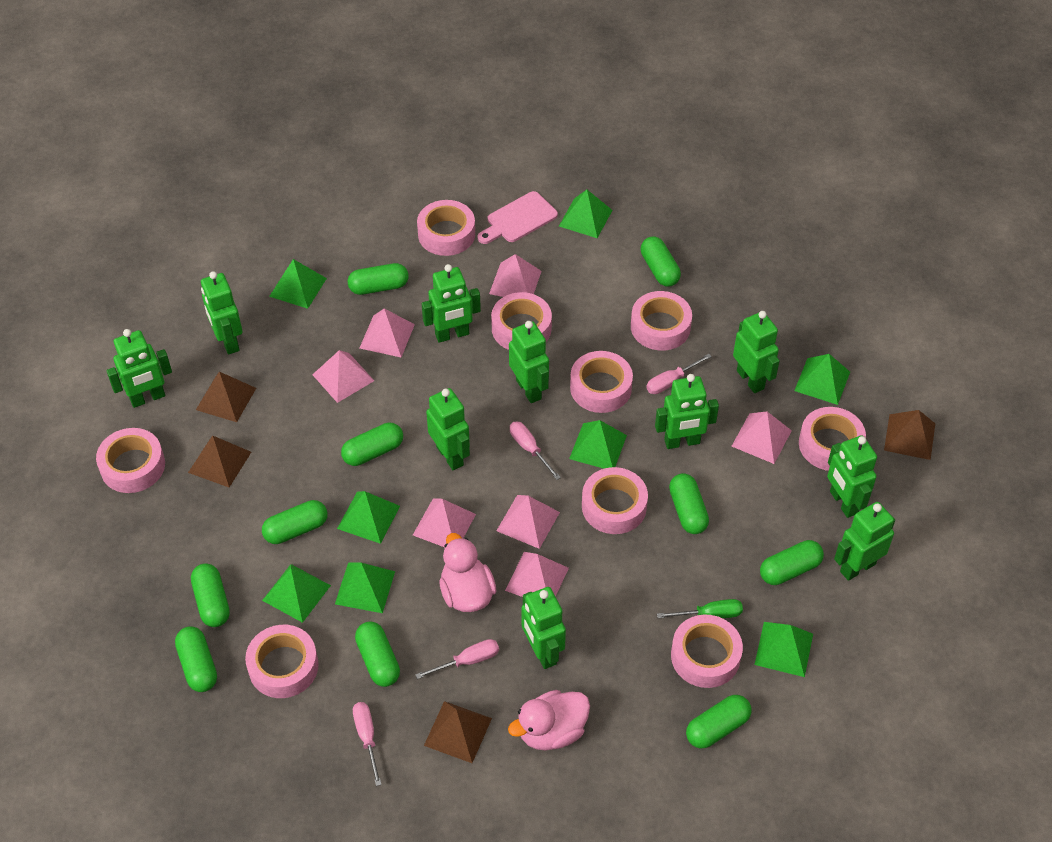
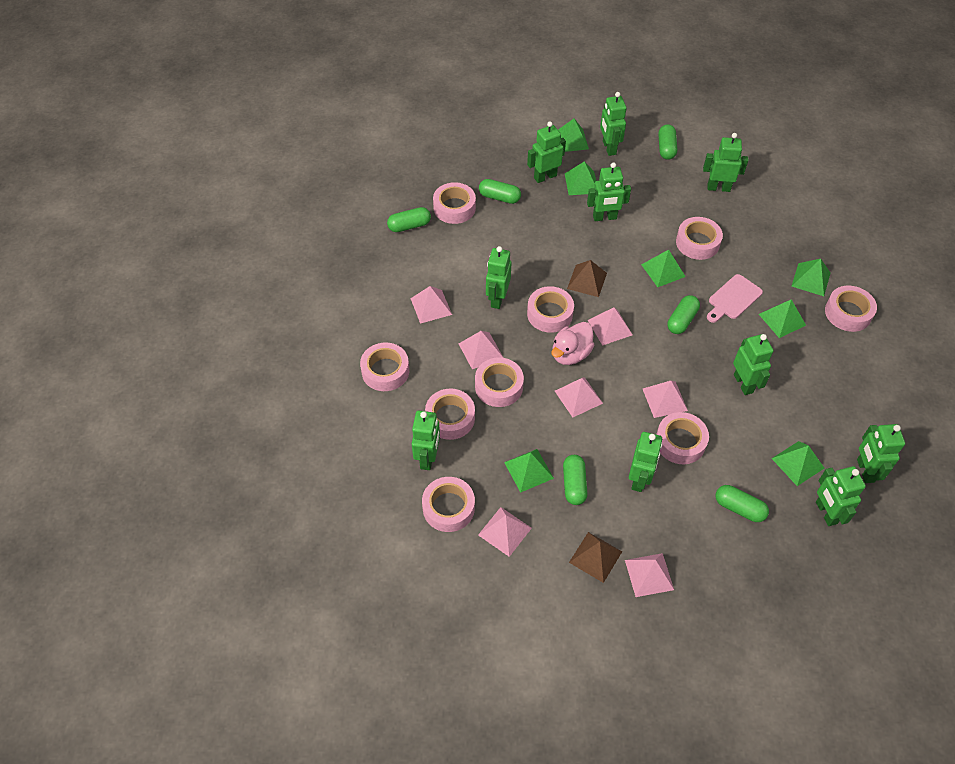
brown pyramid: [188,436,251,487] [196,372,256,422] [424,701,492,763] [884,410,935,460] = 4 -> [567,260,607,297] [569,532,622,583] = 2
green capsule: [175,626,217,692] [191,564,230,627] [262,500,328,544] [341,423,403,466] [348,263,409,295] [355,621,400,687] [641,236,681,287] [669,473,709,534] [686,695,752,749] [760,540,824,585] = 10 -> [387,207,431,232] [479,179,521,204] [563,455,588,505] [658,124,677,160] [667,295,700,334] [716,485,769,522] = 6
green pyramid: [262,564,331,623] [269,259,327,309] [335,563,395,613] [337,491,400,544] [559,190,612,238] [569,420,627,469] [754,622,813,677] [794,354,850,405] = 8 -> [504,449,554,493] [558,119,589,152] [565,161,596,195] [641,250,686,287] [759,299,806,338] [771,441,824,486] [792,259,831,296] = 7
green screwdriver: [657,599,743,619] = 1 -> none = 0
pink duck: [439,533,497,612] [508,690,590,751] = 2 -> [552,322,595,365] = 1
pink screwdriver: [353,702,382,786] [415,639,499,679] [510,421,561,480] [646,354,712,394] = 4 -> none = 0

